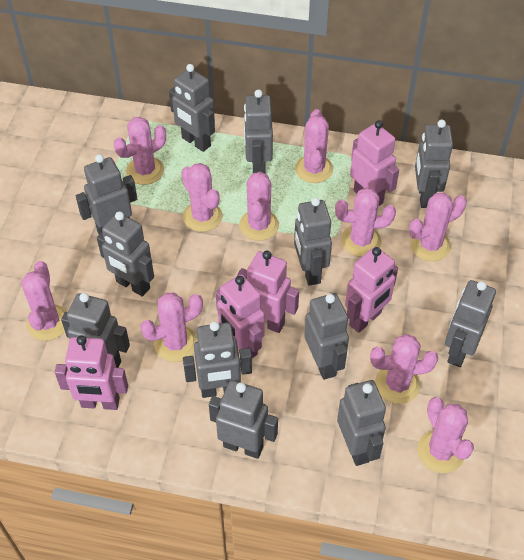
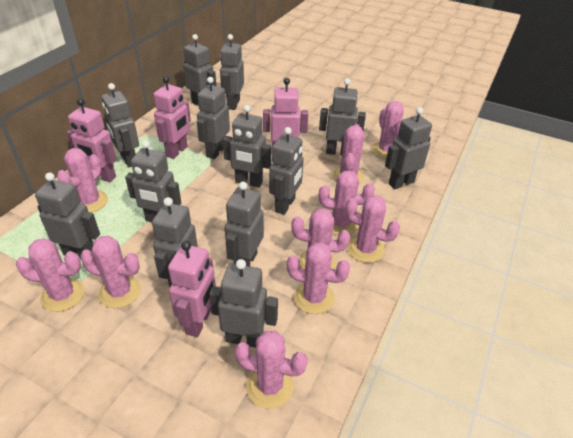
grey robot: [61,293,130,368] [76,154,137,235] [97,211,154,297] [169,64,215,152] [183,321,252,398] [209,380,278,459] [244,90,273,174] [294,198,332,286] [304,293,349,380] [337,380,386,466] [415,120,453,208] [445,280,496,367] = 12 -> [35,172,100,259] [101,83,139,167] [125,140,181,222] [152,197,198,287] [183,34,216,105] [197,77,230,159] [209,259,278,348] [220,34,244,110] [223,105,271,187] [225,182,264,266] [269,127,304,215] [319,78,366,155] [385,107,432,189] = 13
pink robot: [55,335,128,410] [216,274,265,358] [237,251,299,333] [345,247,398,333] [350,120,399,207] = 5 -> [67,98,117,182] [153,76,191,159] [168,241,216,337] [263,78,308,147] = 4

